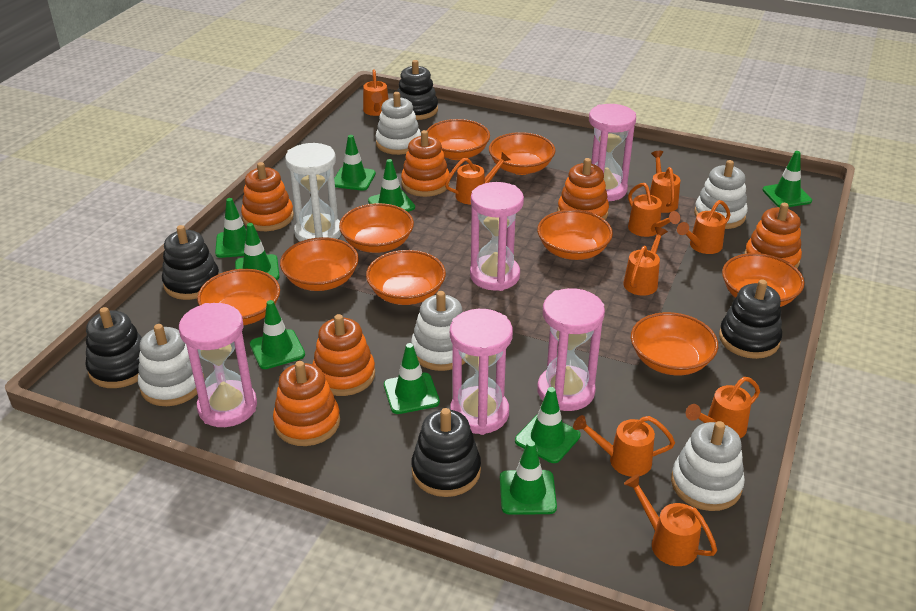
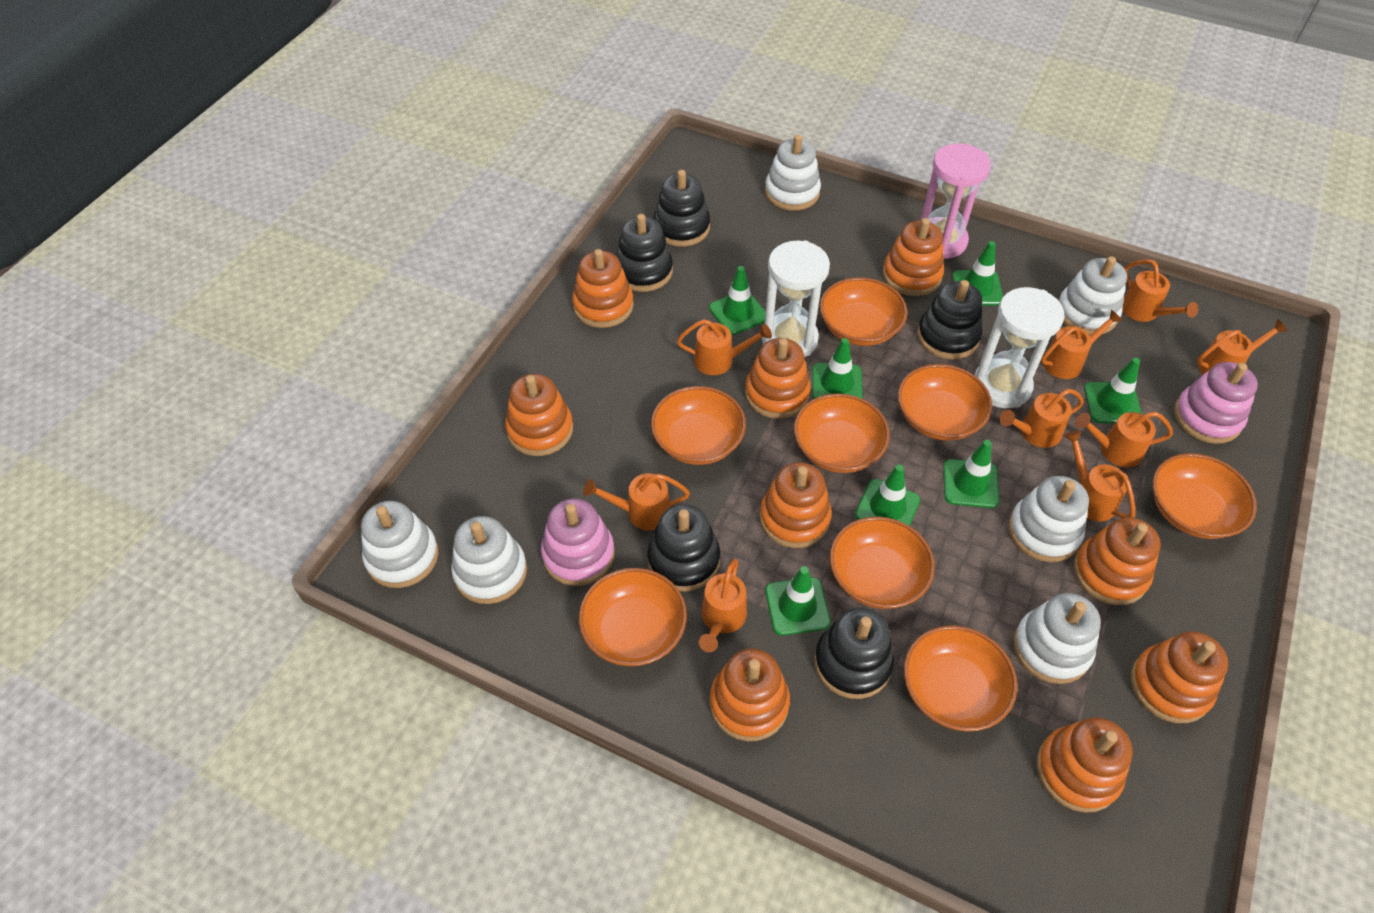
green traffic cone: [215,198,258,258] [235,223,280,280] [250,300,305,369] [334,135,376,191] [368,159,415,212] [384,343,440,414] [500,440,557,515] [515,387,580,463] [763,151,812,207] = 9 -> [709,266,766,335] [765,566,830,636] [812,338,863,399] [855,464,920,526] [943,440,999,508] [952,241,1003,305] [1084,358,1142,423] = 7
orange bowl: [197,269,280,325] [280,237,359,291] [339,203,414,253] [366,250,446,305] [427,119,490,160] [489,132,555,175] [537,210,613,260] [631,312,718,375] [722,253,804,307] = 9 -> [579,568,687,666] [651,386,746,465] [794,393,890,473] [820,277,908,346] [830,517,935,609] [898,364,992,441] [904,625,1017,732] [1152,453,1257,539] = 8
orange stacking toy: [241,162,294,231] [273,361,340,446] [312,314,375,396] [401,130,450,197] [558,158,609,220] [744,203,802,268] = 6 -> [505,374,573,456] [572,249,634,328] [710,649,790,741] [745,338,811,419] [760,462,832,548] [883,218,944,296] [1037,717,1133,813] [1074,517,1161,605] [1131,631,1228,723] = 9
pink hourglass: [179,303,257,427] [450,309,513,435] [470,182,524,291] [537,288,605,411] [589,104,636,201] = 5 -> [921,144,991,259] = 1
pink stacking toy: none = 0 -> [541,499,614,586] [1174,362,1258,444] = 2
white hourglass: [285,143,341,242] = 1 -> [762,240,830,358] [974,287,1064,408] = 2
white stacking toy: [138,324,204,406] [376,92,421,155] [411,291,466,371] [671,421,745,511] [694,160,748,229] = 5 -> [361,501,439,588] [451,516,527,604] [765,135,821,211] [1009,476,1089,562] [1013,593,1101,684] [1058,256,1127,335] = 6

